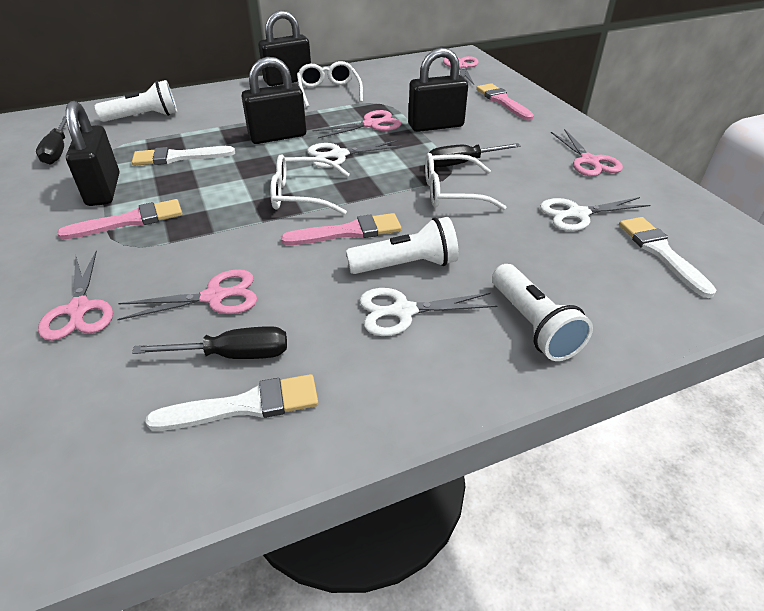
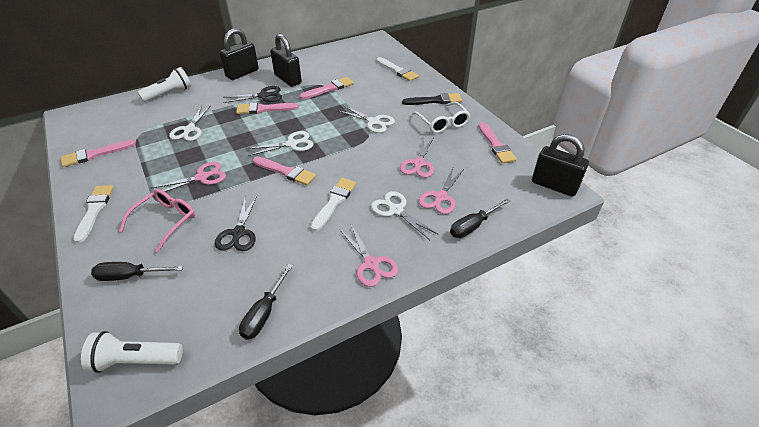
black brush: none = 0 -> [402,93,462,105] = 1
black padlock: [66,101,119,206] [242,57,306,144] [259,10,311,86] [408,48,468,132] = 4 -> [220,28,259,80] [270,34,302,87] [532,134,589,197] = 3
black scissors: none = 0 -> [215,195,257,251] [224,86,282,103] = 2
pink brush: [57,199,182,239] [281,213,401,245] [476,83,534,121] = 3 -> [61,140,136,167] [236,102,299,114] [253,157,316,185] [300,77,354,99] [479,122,517,163] = 5
pink glasses: none = 0 -> [119,189,195,252] = 1
pink scissors: [38,251,113,341] [117,269,257,320] [312,110,401,138] [443,56,479,85] [551,129,623,176] = 5 -> [152,162,226,192] [339,225,398,287] [400,136,434,178] [419,168,464,214] = 4
white flashlight: [95,80,177,122] [346,217,459,274] [492,264,593,361] = 3 -> [81,331,183,373] [138,67,191,102] = 2
white glasses: [270,154,350,215] [297,61,363,108] [425,153,507,210] = 3 -> [412,102,470,133] = 1
white scissors: [307,140,403,168] [360,288,497,336] [540,197,651,231] = 3 -> [169,106,210,141] [246,131,313,156] [339,106,395,133] [371,191,439,240] = 4

